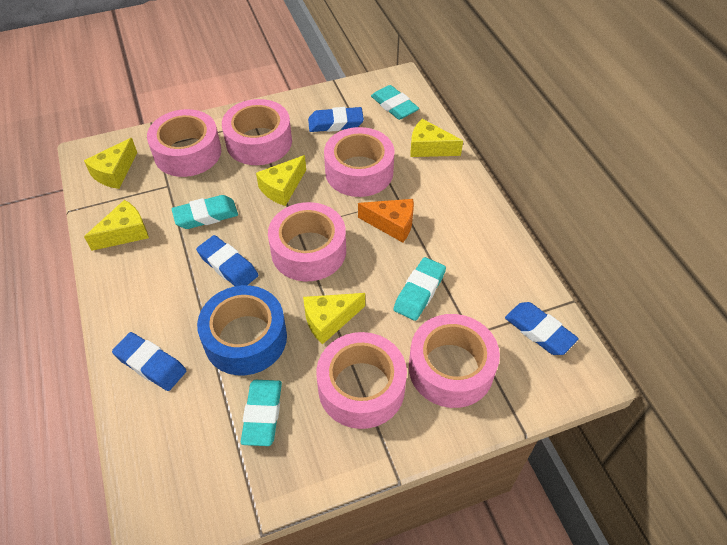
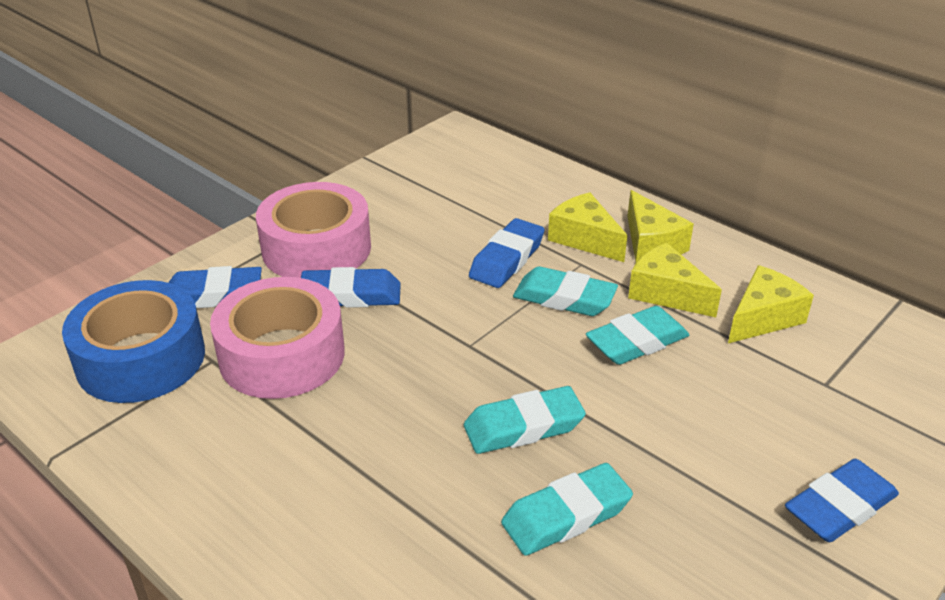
orange cheese: [358,199,414,243] = 1 -> none = 0
pink tape: [147,109,221,177] [222,99,292,165] [268,202,346,281] [316,332,407,429] [324,127,395,197] [409,314,500,408] = 6 -> [210,277,345,399] [256,182,371,278] = 2
yellow cheese: [84,138,137,189] [84,200,149,251] [256,155,306,206] [303,293,365,345] [410,119,463,157] = 5 -> [548,192,628,262] [627,190,694,262] [628,243,722,317] [728,265,814,343] = 4

